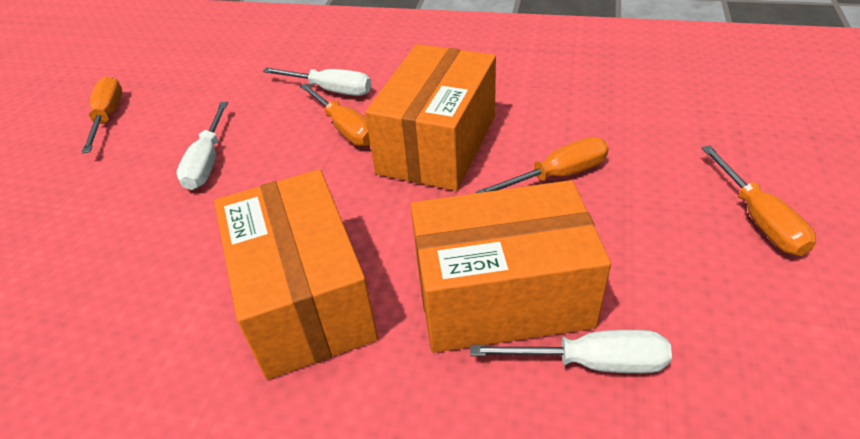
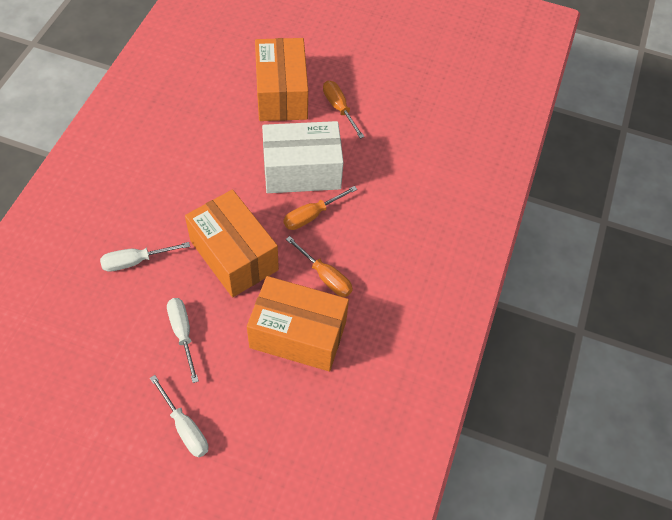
orange screwdriver: [81,76,122,153] [300,83,370,146] [476,137,609,193] [702,145,816,256] = 4 -> [283,186,357,230] [286,236,353,297] [323,81,364,139] = 3
white box: none = 0 -> [262,121,343,193] = 1

